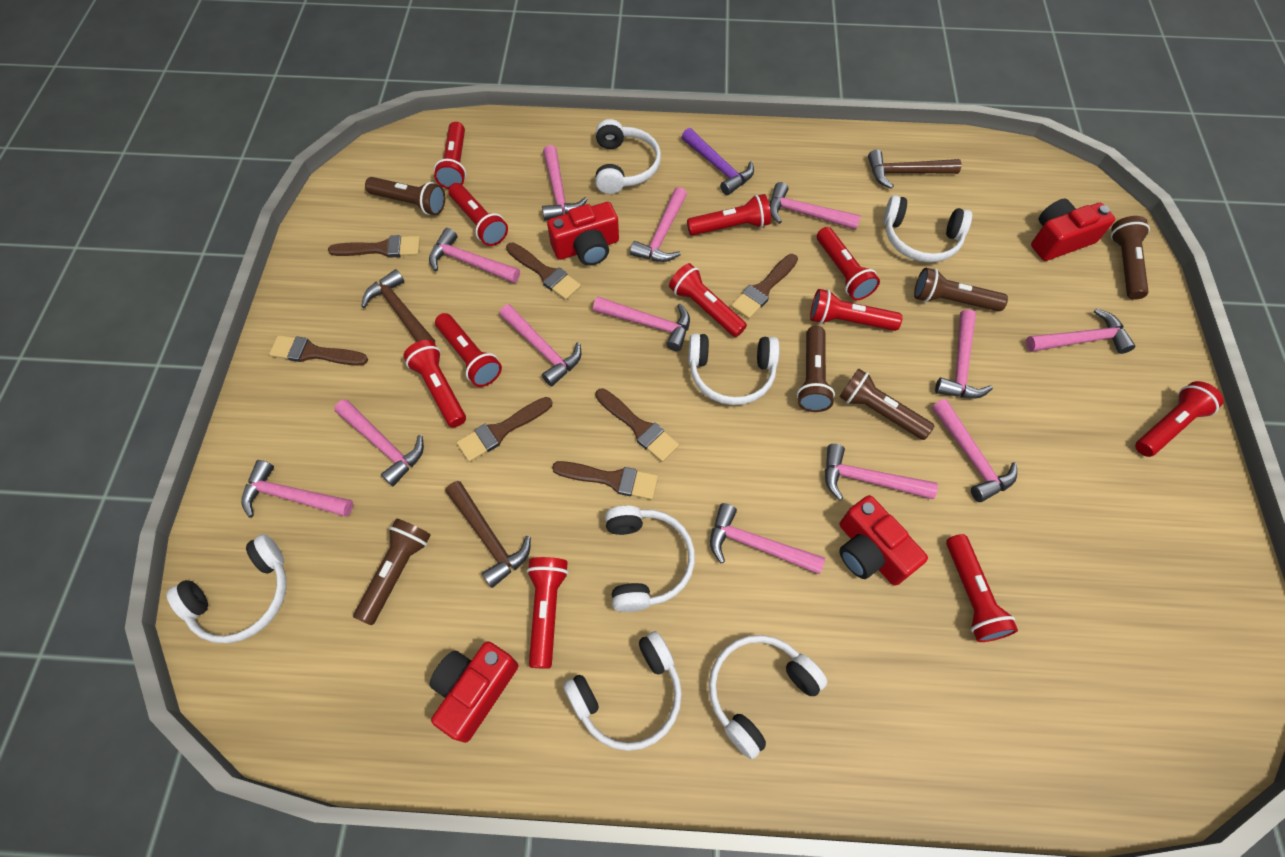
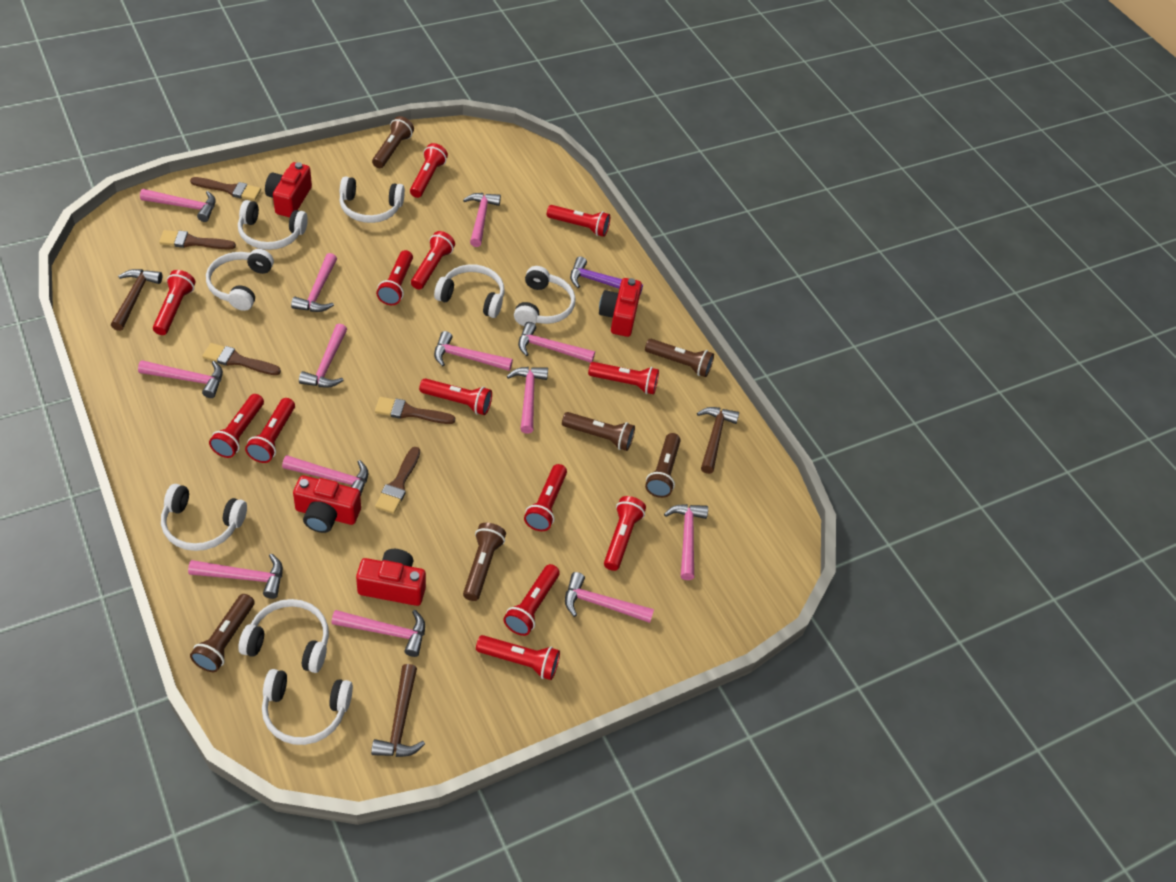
brown brush: [269,335,368,366] [328,235,420,258] [456,397,552,462] [506,242,581,300] [552,461,658,500] [596,388,679,462] [731,254,798,319] = 7 -> [159,230,236,250] [190,177,261,201] [202,343,281,375] [375,397,455,424] [375,447,420,514] = 5
red flashlight: [403,340,466,427] [434,122,466,189] [435,313,502,387] [448,183,508,246] [527,557,569,669] [669,263,747,337] [687,194,771,235] [810,289,902,331] [817,227,880,300] [946,534,1018,642] [1135,381,1223,457] = 11 -> [153,270,196,335] [209,394,264,458] [245,398,295,463] [376,250,413,305] [410,143,448,198] [411,231,455,289] [419,378,492,415] [476,635,560,680] [503,564,560,636] [524,464,567,531] [547,205,610,237] [588,362,659,394] [604,496,646,571] = 13
white headphones: [166,534,286,643] [563,631,682,751] [595,119,661,194] [605,506,695,612] [688,333,780,405] [709,635,827,759] [883,195,972,262] = 7 -> [161,484,247,551] [206,249,274,311] [238,200,308,250] [238,599,329,673] [262,669,353,745] [340,176,405,223] [434,264,505,318] [514,266,575,326] = 8

